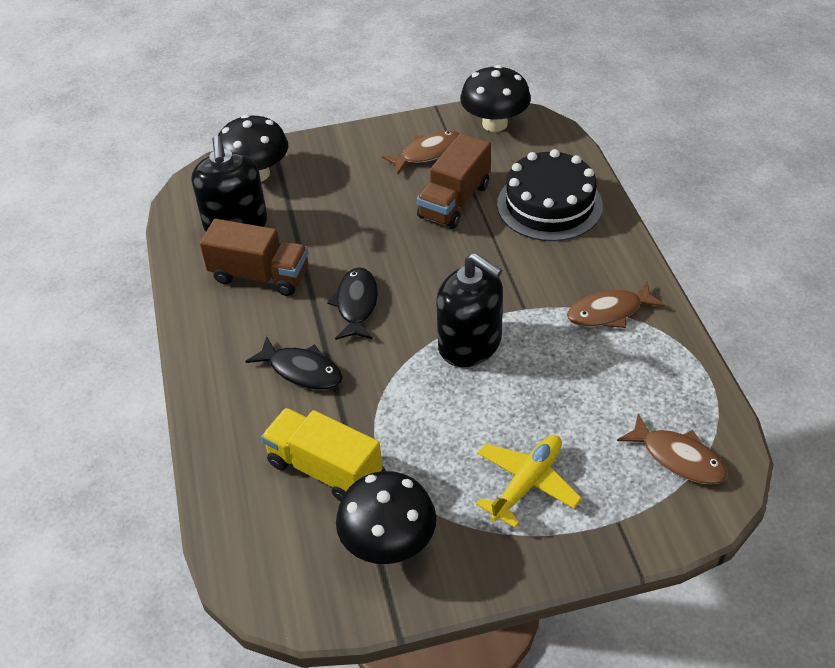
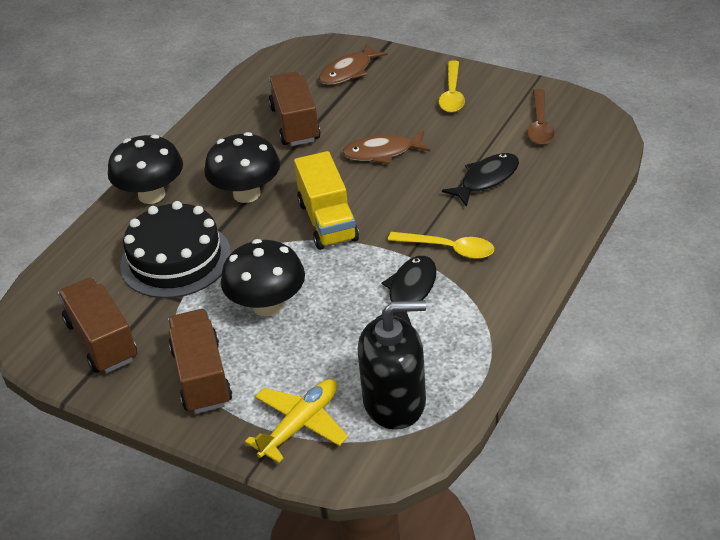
black soap dispenser: [192,136,267,231] [436,253,503,367] = 2 -> [358,300,426,430] = 1
brown fish: [382,131,459,174] [567,281,665,328] [617,414,728,484] = 3 -> [319,43,388,85] [342,131,430,164] = 2
brown spoon: none = 0 -> [527,89,555,145] = 1
brown truck: [200,219,309,296] [417,133,491,229] = 2 -> [58,277,137,373] [168,309,232,414] [269,71,321,146] = 3
yellow spoon: none = 0 -> [388,232,494,259] [439,61,465,113] = 2

